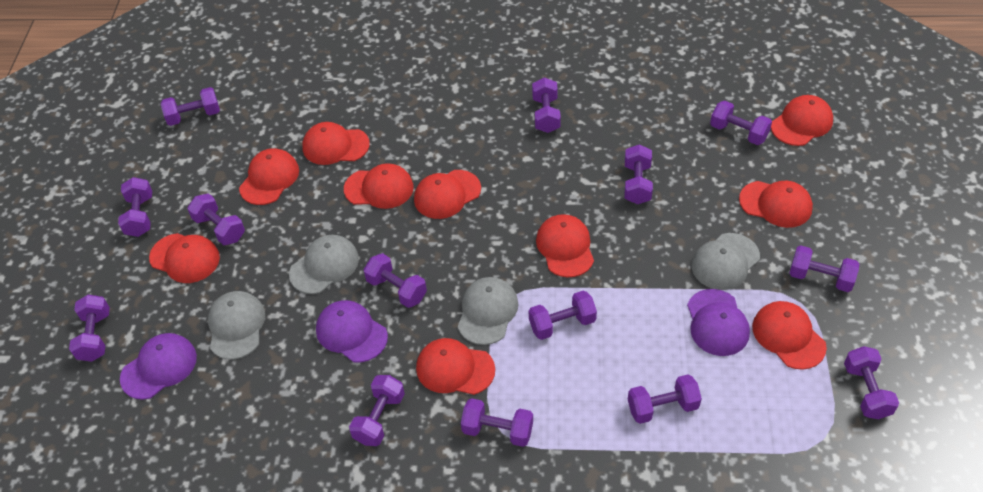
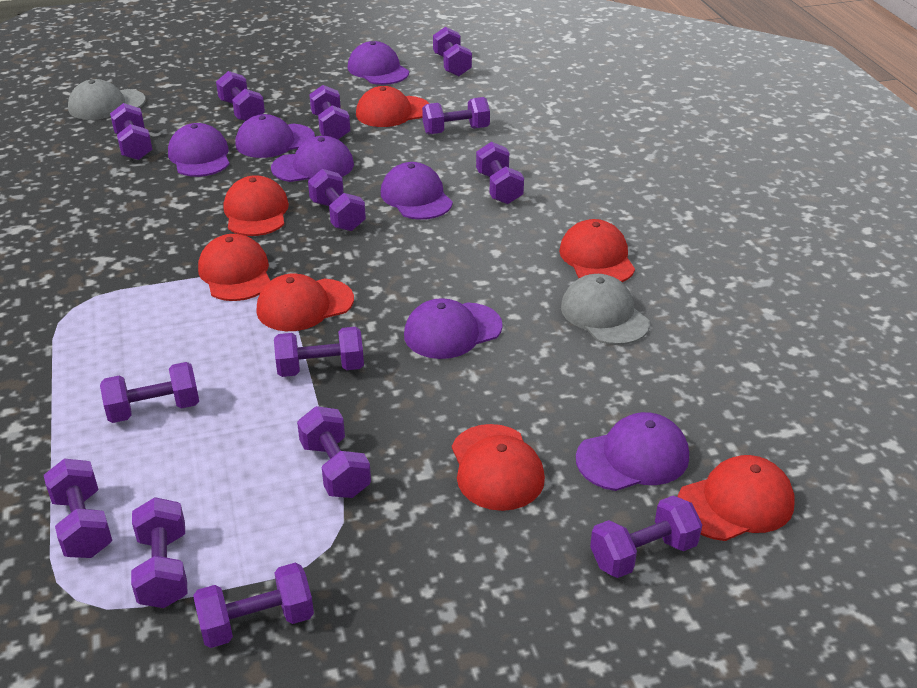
grey cap: [208,291,265,360] [289,235,359,294] [458,277,519,345] [692,233,760,290] = 4 -> [68,79,146,120] [561,274,650,345] = 2
purple cap: [120,333,197,400] [316,300,388,362] [687,289,750,356] = 3 -> [168,123,229,177] [235,114,315,158] [271,136,354,182] [348,41,409,85] [381,162,453,220] [404,298,503,359] [576,412,689,491] = 7
red cap: [149,233,220,283] [239,148,299,205] [302,122,370,165] [344,163,414,209] [414,170,481,219] [416,338,495,395] [536,214,594,277] [739,181,813,228] [752,301,827,370] [771,95,833,146] = 10 -> [198,234,270,301] [224,175,289,236] [256,273,354,331] [356,86,430,127] [452,424,545,511] [559,219,635,282] [678,455,795,541] = 7

